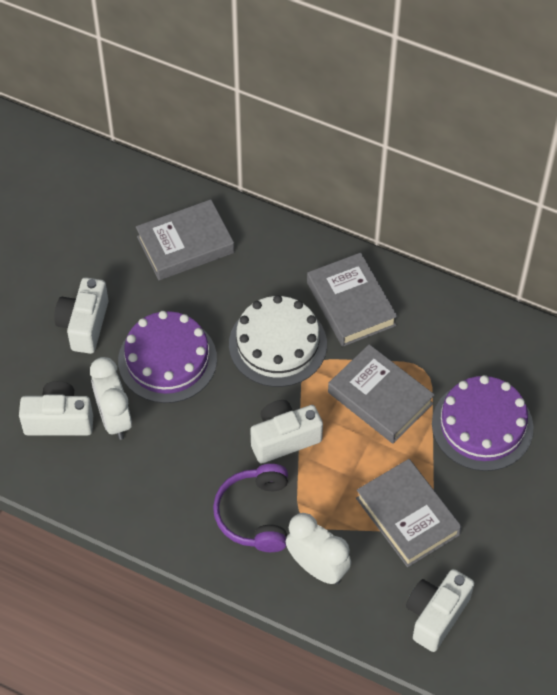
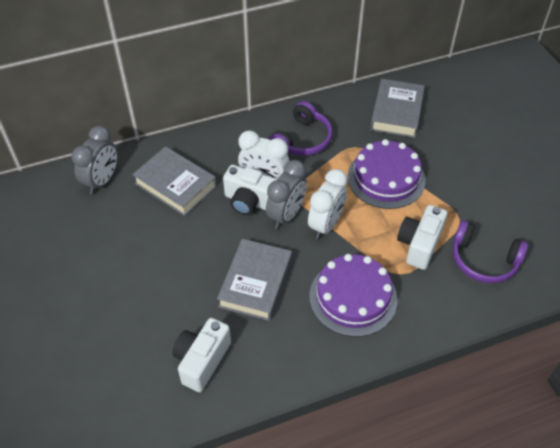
grey book: [136,199,234,280] [307,253,398,347] [328,344,435,444] [356,459,462,567] = 4 -> [132,146,217,216] [217,239,292,321] [370,79,425,138] = 3
grey clock: none = 0 -> [71,125,117,194] [266,160,307,229] = 2
purple headphones: [213,464,288,552] = 1 -> [269,101,333,156] [453,220,528,283] = 2
white cake: [229,295,327,387] = 1 -> none = 0
white camera: [19,381,93,436] [54,278,109,354] [250,400,323,464] [406,569,474,652] = 4 -> [172,318,231,392] [223,165,277,215] [397,205,447,270] = 3

